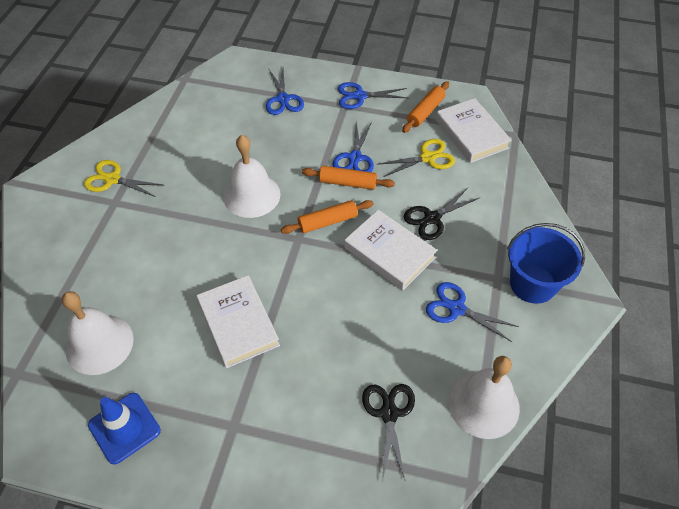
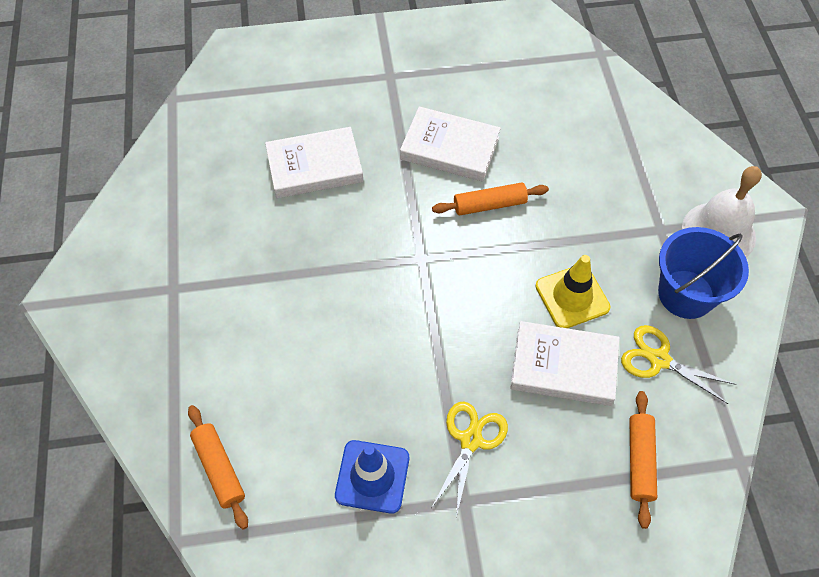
black scissors: [362,384,415,482] [403,188,479,240] = 2 -> none = 0
blue scissors: [266,68,304,115] [332,122,374,172] [338,82,407,109] [426,282,519,342] = 4 -> none = 0
white bell: [62,291,134,375] [223,135,281,218] [449,356,520,439] = 3 -> [682,166,762,257] = 1
yellow traffic cone: none = 0 -> [535,255,611,328] = 1

